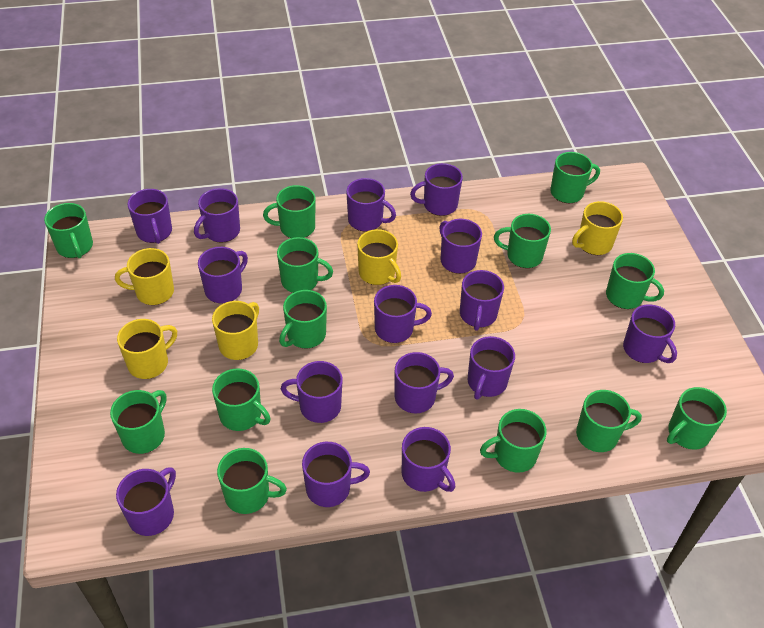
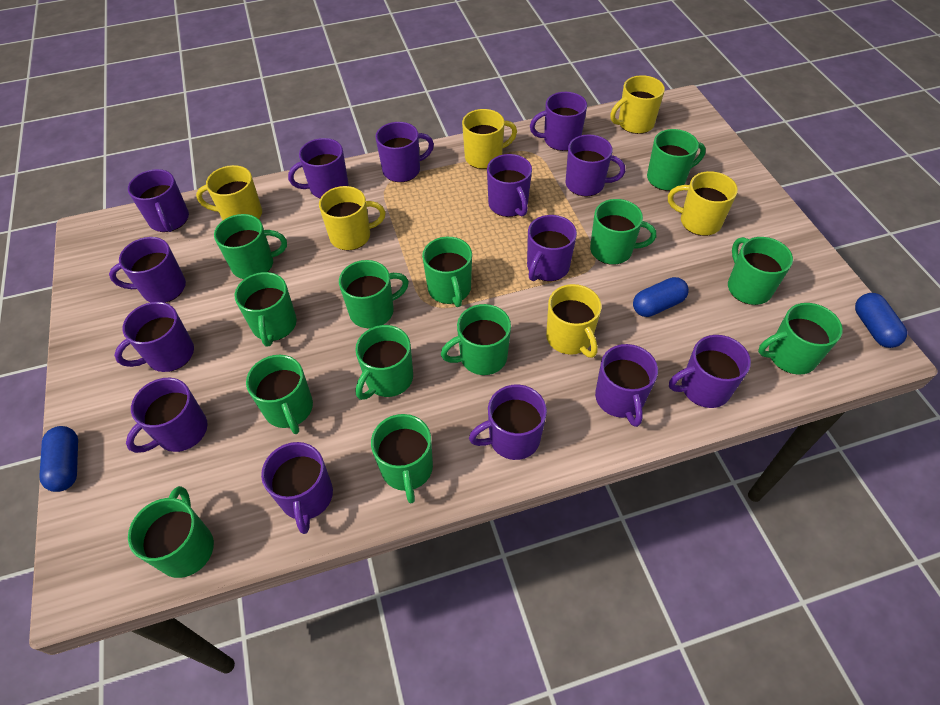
blue capsule: none = 0 -> [39,426,78,492] [633,277,689,317] [855,293,907,348] = 3
purple mug: [116,467,176,536] [128,189,172,244] [194,188,240,243] [198,247,248,304] [281,361,343,423] [302,442,370,507] [346,178,396,232] [374,285,432,343] [395,352,454,414] [402,427,455,492] [410,163,463,216] [440,219,482,274] [460,270,504,331] [468,336,515,400] [623,304,677,363] = 15 -> [109,237,186,303] [114,302,194,372] [126,378,207,453] [128,169,189,232] [261,442,333,534] [288,138,348,198] [376,122,434,182] [469,385,547,460] [487,154,532,217] [527,215,577,281] [530,92,587,151] [566,134,626,196] [595,344,658,427] [669,335,751,408] = 14
yellow mug: [115,248,174,305] [117,319,177,379] [212,301,259,360] [357,229,401,285] [572,201,623,255] = 5 -> [196,165,262,220] [319,186,386,250] [462,109,517,169] [546,284,602,358] [610,75,665,134] [668,171,738,236] = 6

